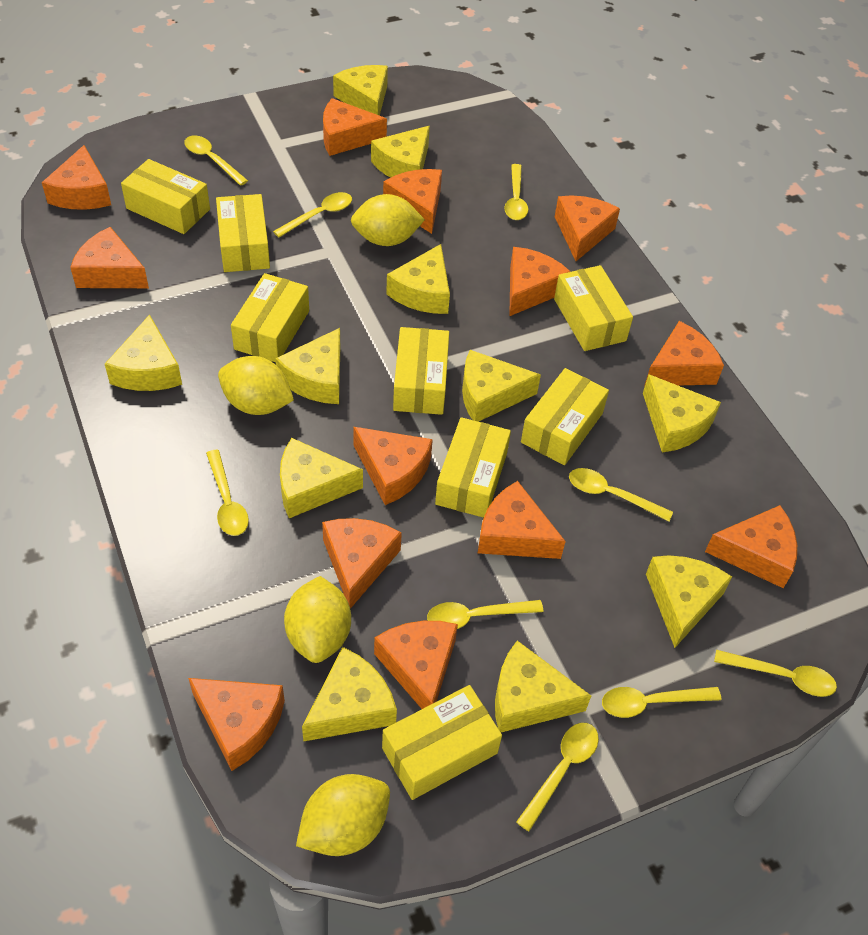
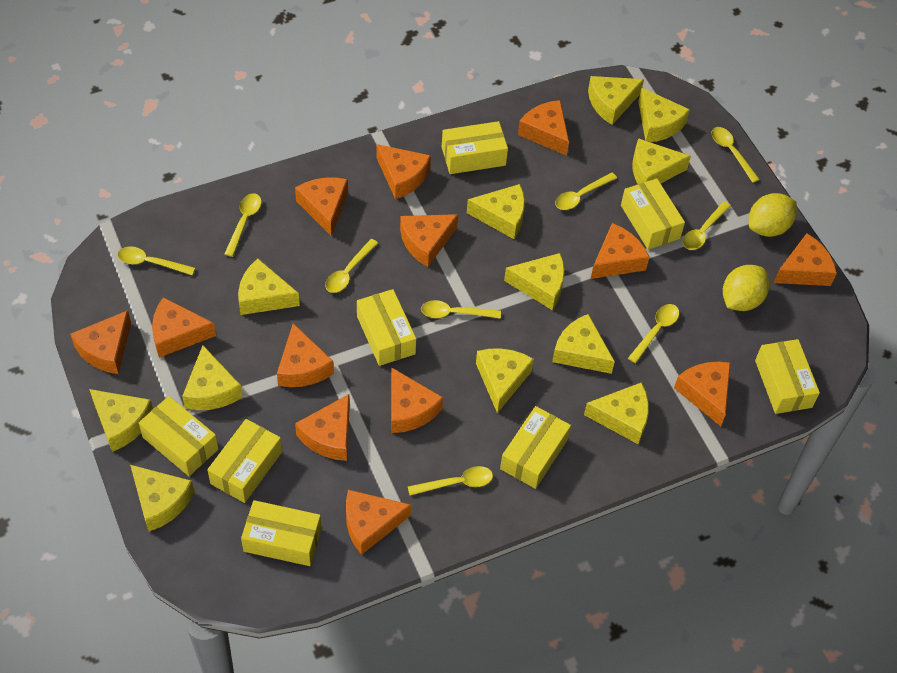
yellow cheese: [105,314,182,391] [275,328,340,404] [280,438,363,518] [302,647,397,742] [333,65,388,116] [371,126,430,178] [386,244,450,314] [462,350,541,422] [495,641,591,732] [643,374,721,452] [646,555,732,648] = 11 -> [89,389,153,452] [130,465,194,532] [182,345,243,410] [238,258,300,315] [467,184,525,239] [476,348,534,413] [504,253,565,310] [552,314,615,374] [584,382,649,444] [588,76,644,125] [632,138,691,184] [638,88,690,142] = 12
yellow lemon: [218,356,294,415] [284,576,351,663] [296,774,390,856] [351,194,425,246] = 4 -> [723,265,770,311] [749,193,797,237] = 2

